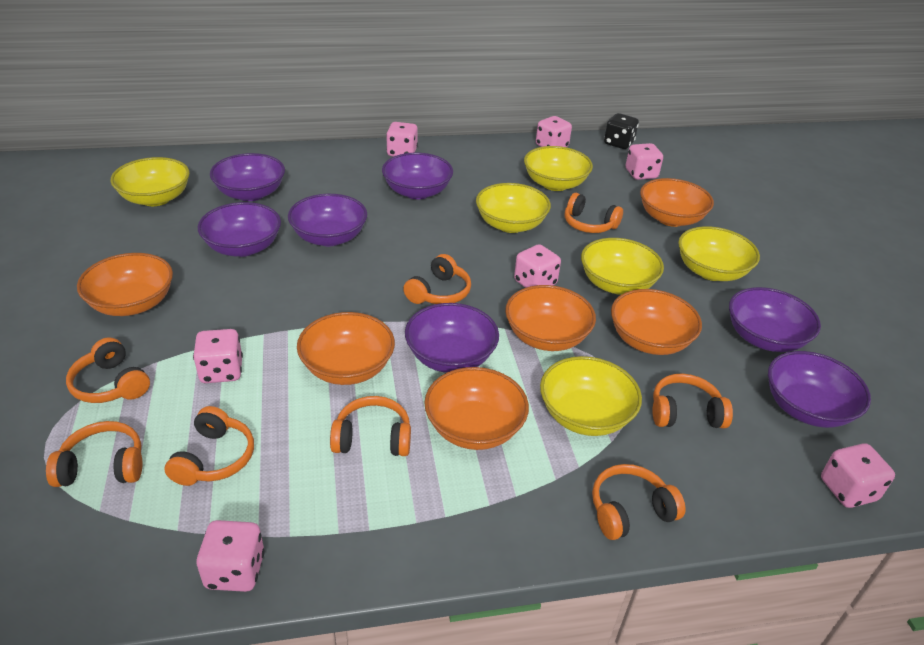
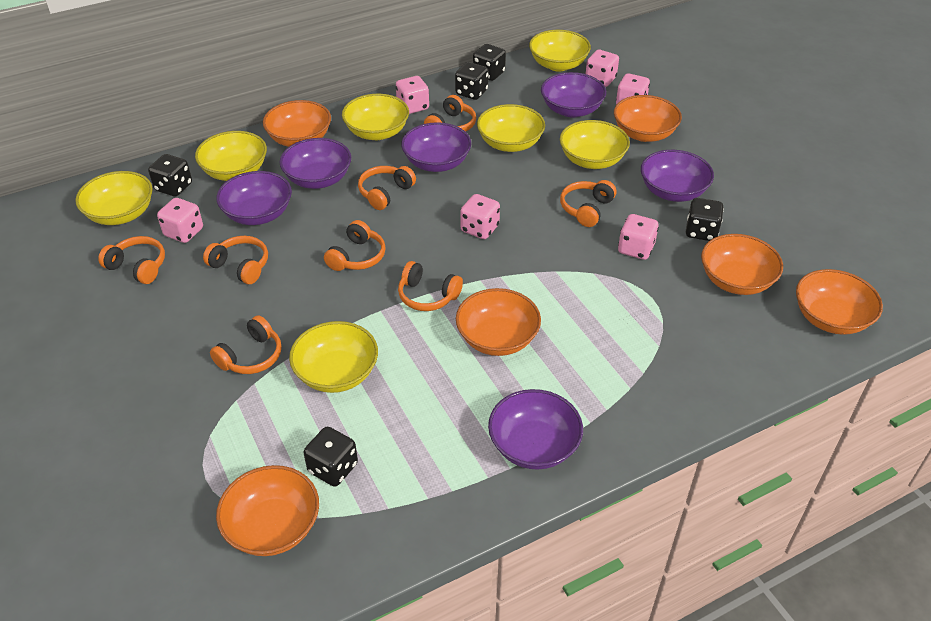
black dice: [604,113,639,149] = 1 -> [148,154,192,196] [304,426,358,487] [455,62,488,100] [473,44,506,81] [686,198,724,241] = 5
pink dice: [193,329,243,383] [197,520,265,592] [386,122,418,157] [514,244,561,288] [536,116,572,147] [626,143,663,180] [821,443,895,508] = 7 -> [157,198,203,243] [396,76,429,114] [460,194,500,239] [586,50,619,87] [616,73,650,105] [618,214,659,260] = 6
purple bowl: [198,202,281,257] [210,153,285,201] [288,194,367,246] [382,153,453,199] [405,303,499,373] [729,287,821,352] [768,351,871,428] = 7 -> [216,171,292,225] [279,138,351,189] [401,122,471,172] [488,389,583,469] [541,72,606,118] [641,150,714,202] = 6
yellow bowl: [110,157,190,206] [476,183,551,233] [524,146,593,191] [540,356,642,436] [581,238,664,295] [678,226,760,281] = 6 -> [75,171,153,225] [195,131,267,181] [289,321,378,393] [342,94,409,140] [477,104,545,152] [529,30,591,72] [560,120,630,169] = 7

